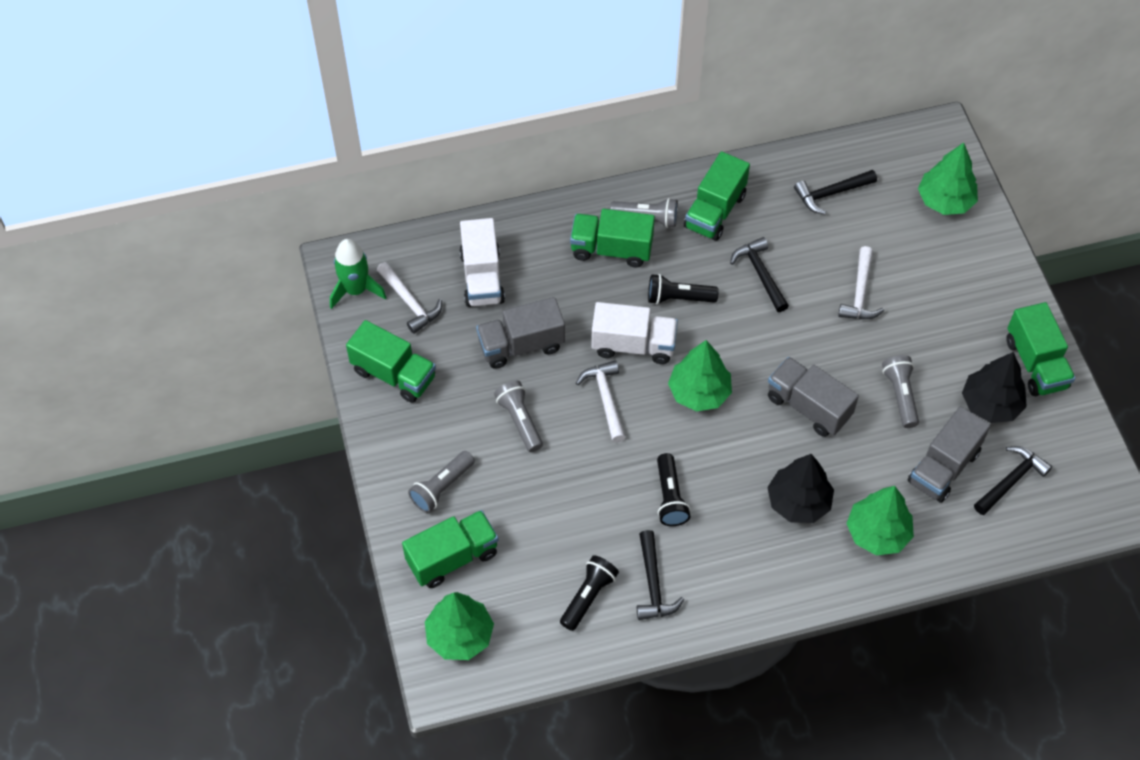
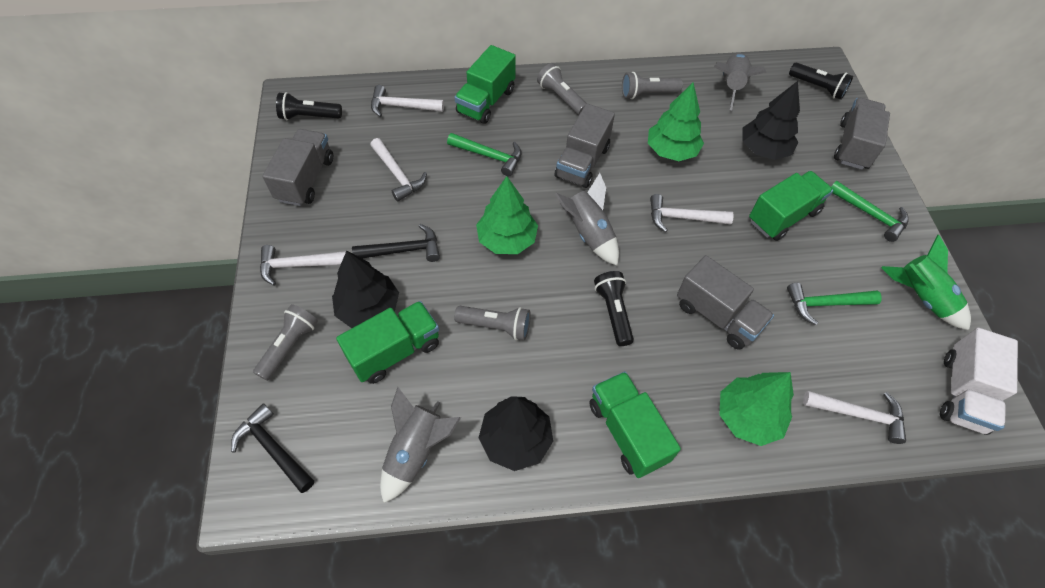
black hammer: [637,530,684,620] [730,237,789,312] [794,170,877,214] [974,446,1052,515] = 4 -> [231,403,314,493] [352,224,440,262] = 2
black tree: [767,454,834,523] [962,352,1027,423] = 2 -> [332,251,399,328] [479,396,553,471] [742,81,800,160] = 3
green hammer: none = 0 -> [447,133,521,176] [787,283,882,325] [831,181,909,242] = 3
green tree: [425,592,494,660] [668,340,732,412] [846,486,914,556] [918,143,978,215] = 4 -> [476,176,538,254] [648,82,704,161] [719,372,794,446] = 3
green truck: [346,320,436,403] [402,510,498,588] [570,209,655,267] [684,151,750,241] [1006,302,1075,396] = 5 -> [336,301,439,384] [455,45,516,124] [589,371,681,478] [749,171,833,241] = 4
grey rocket: none = 0 -> [380,387,461,503] [555,173,619,266] [714,53,766,110] = 3
grey truck: [476,297,565,369] [768,357,859,437] [907,406,990,503] = 3 -> [262,129,333,206] [555,104,615,188] [677,255,774,349] [834,98,890,170] = 4
white hammer: [377,262,442,334] [576,360,626,442] [838,246,884,319] = 3 -> [260,245,346,286] [370,138,427,202] [371,85,444,117] [650,194,734,232] [803,391,906,444] = 5
white truck: [460,218,505,307] [591,302,678,364] = 2 -> [940,328,1018,435] = 1

